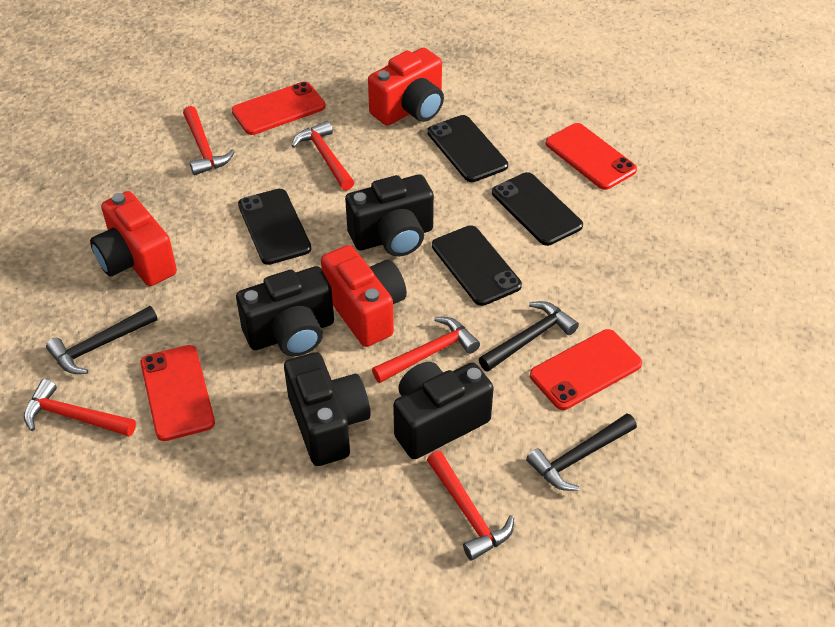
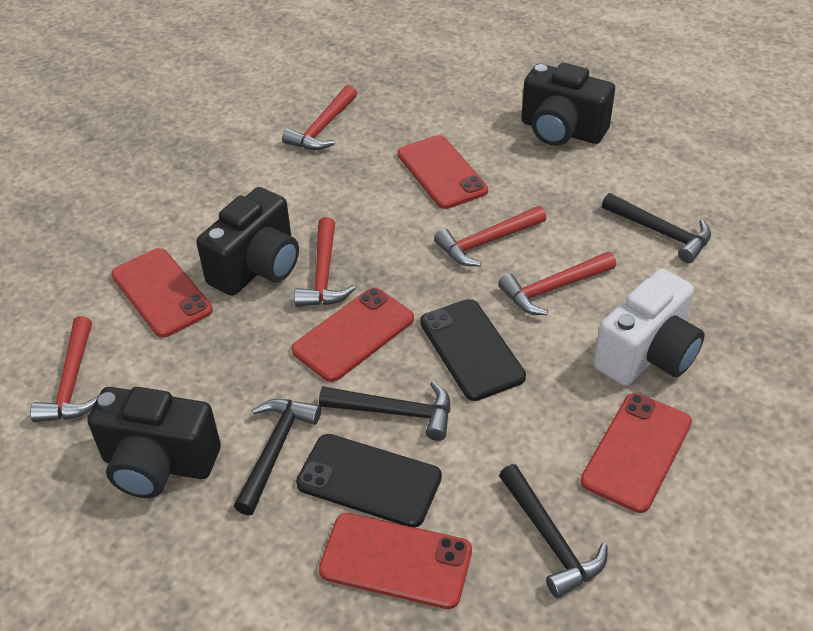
black camera: [236,266,334,356] [284,352,371,466] [345,174,434,256] [393,362,494,459] = 4 -> [87,387,221,498] [196,187,299,296] [521,63,615,146] = 3
black hammer: [46,306,158,374] [479,301,579,371] [526,414,637,491] = 3 -> [234,399,321,516] [319,381,450,441] [499,464,608,598] [602,193,711,263] = 4
black phone: [238,189,311,265] [427,115,508,182] [432,225,522,306] [492,172,583,246] = 4 -> [296,434,442,527] [420,299,526,401] = 2
red camera: [90,191,177,286] [321,245,407,347] [368,47,444,126] = 3 -> none = 0
red phone: [140,345,215,441] [232,82,326,135] [530,329,642,410] [546,123,637,190] = 4 -> [111,248,213,338] [291,288,414,382] [319,513,472,609] [397,135,488,209] [581,393,692,513] = 5
white camera: none = 0 -> [594,269,705,386] = 1

